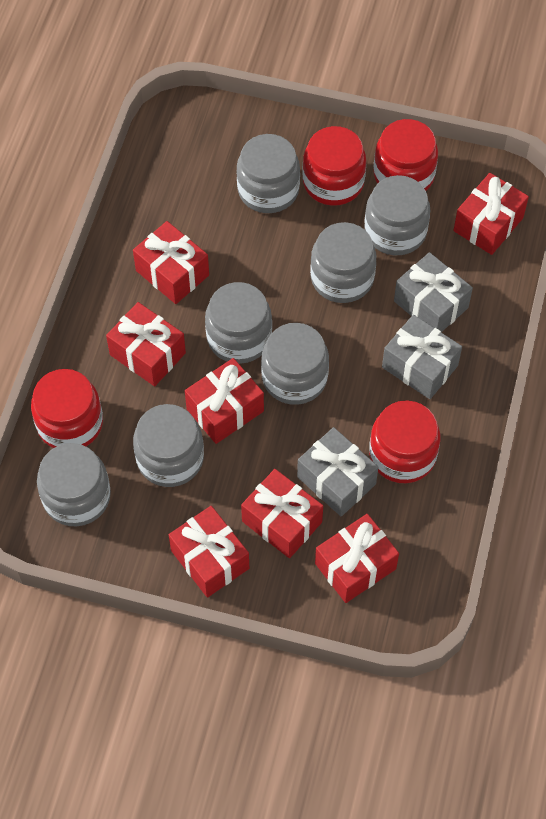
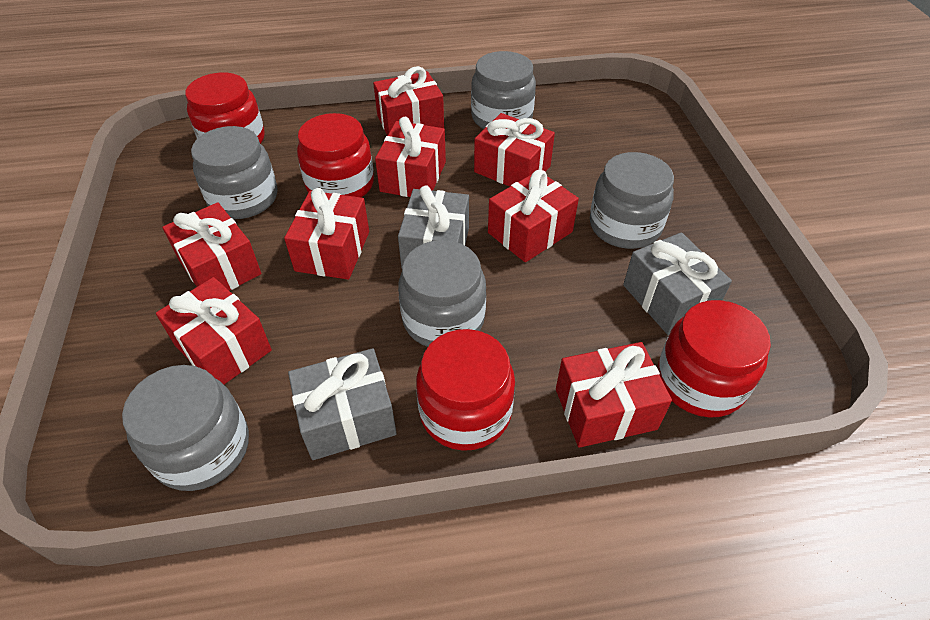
grey jar: [37,443,111,526] [133,404,204,487] [205,282,272,364] [237,134,300,213] [261,323,329,405] [310,222,376,303] [364,175,430,255] = 7 -> [122,365,249,491] [191,126,278,219] [398,240,486,347] [471,51,536,129] [590,152,674,249] = 5
red gift: [106,302,186,386] [133,221,209,304] [169,506,249,598] [185,358,264,444] [241,469,323,558] [315,514,399,603] [454,173,529,255] = 7 -> [156,277,272,384] [162,202,261,290] [284,188,369,280] [373,66,444,136] [375,117,446,197] [474,113,555,186] [488,170,579,262] [556,342,672,448] = 8

